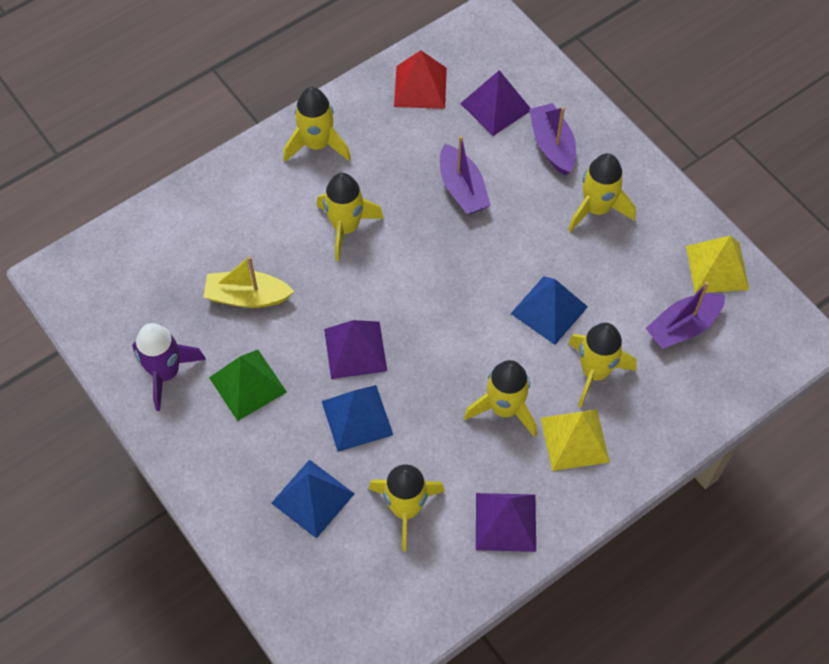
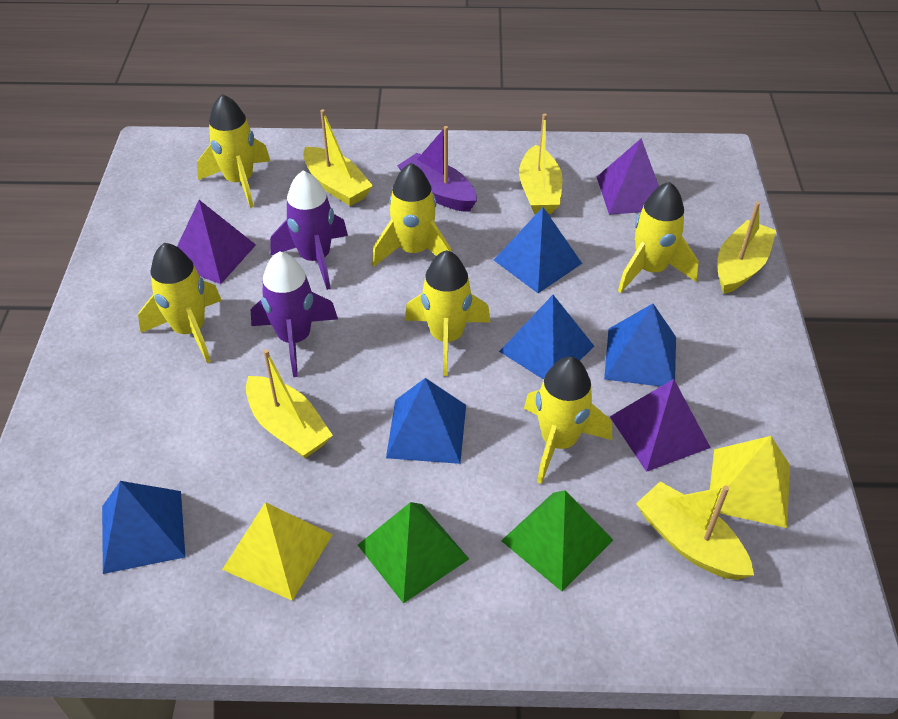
blue pyramid: [271,459,355,539] [322,385,393,452] [510,276,588,345] = 3 -> [102,481,186,574] [386,378,466,464] [494,207,582,293] [499,295,594,380] [604,304,676,387] = 5
green pyramid: [209,350,287,421] = 1 -> [358,502,469,604] [501,490,613,591] = 2
purple boat: [440,136,491,215] [529,103,576,175] [646,281,725,349] = 3 -> [397,126,477,212] = 1
purple rocket: [132,323,206,411] = 1 -> [251,251,338,377] [270,171,348,290] = 2
red pyramid: [394,50,447,109] = 1 -> none = 0
yellow boat: [203,256,294,308] = 1 -> [246,349,333,458] [303,109,373,206] [519,113,563,214] [636,481,754,580] [717,202,776,294] = 5

